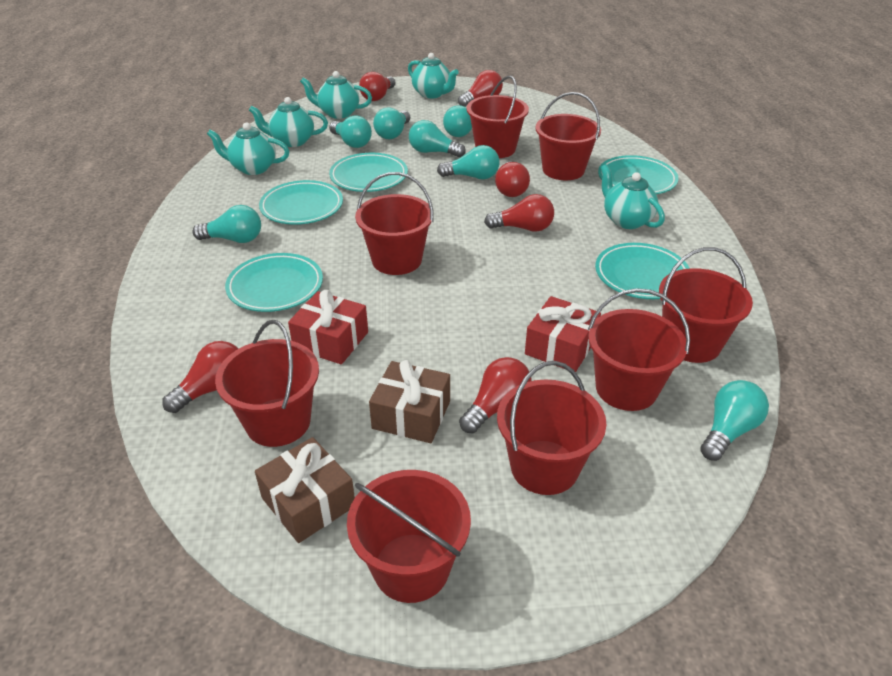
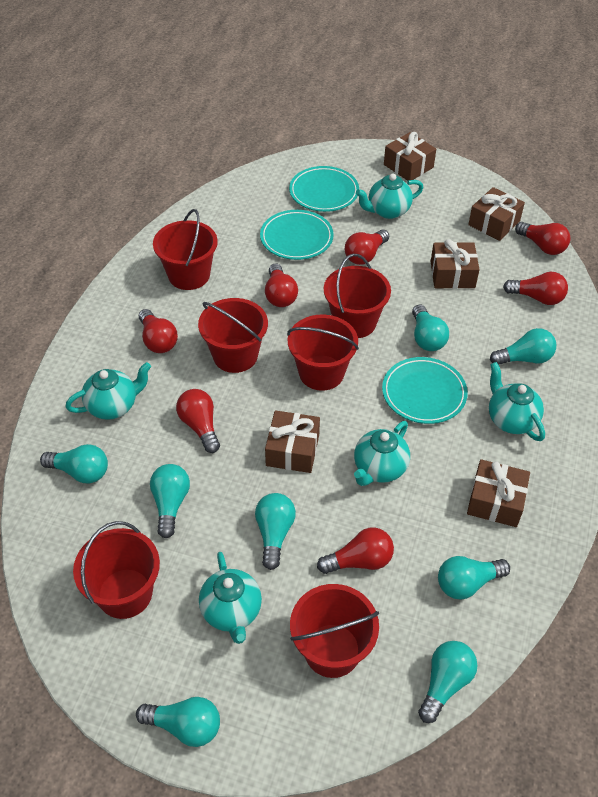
brown gift: [255,437,355,543] [369,360,450,443] = 2 -> [265,410,320,473] [384,132,436,181] [431,239,480,289] [467,459,530,527] [468,187,525,241] = 5
red bucket: [215,320,319,447] [347,470,471,603] [355,172,434,275] [466,76,529,158] [497,361,606,495] [535,92,601,180] [588,288,690,411] [659,247,753,363] = 8 -> [73,521,160,619] [153,209,218,290] [198,298,268,373] [287,315,359,391] [290,584,379,678] [324,254,391,338] = 6
red gift: [288,290,368,365] [525,296,601,372] = 2 -> none = 0
red light bulb: [162,341,238,413] [359,72,395,101] [458,70,503,107] [459,357,532,434] [484,194,554,232] [495,161,530,197] = 6 -> [139,309,178,353] [176,389,220,453] [265,264,298,307] [317,528,394,574] [345,230,389,265] [503,272,568,305] [515,222,571,255] = 7
turquoise light bulb: [192,205,261,243] [329,115,372,148] [373,107,410,139] [409,120,466,157] [437,145,500,179] [443,105,472,137] [700,380,769,461] = 7 -> [40,444,108,484] [136,697,220,747] [150,464,190,538] [255,493,296,570] [412,305,449,351] [418,641,477,723] [438,556,510,600] [490,328,556,365] = 8
turquoise plate: [225,253,323,312] [259,180,343,225] [329,153,408,192] [595,243,690,299] [598,155,679,194] = 5 -> [260,210,334,260] [289,166,359,212] [382,357,468,424] = 3

